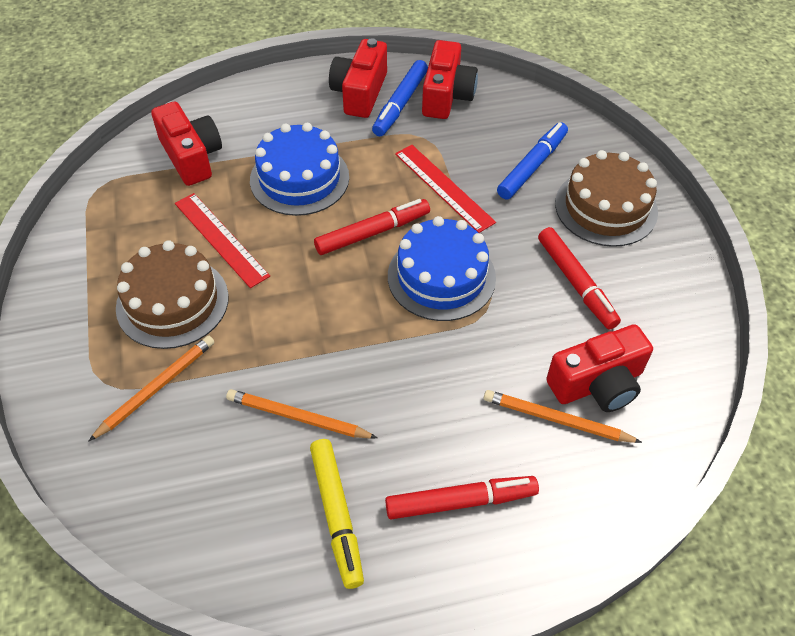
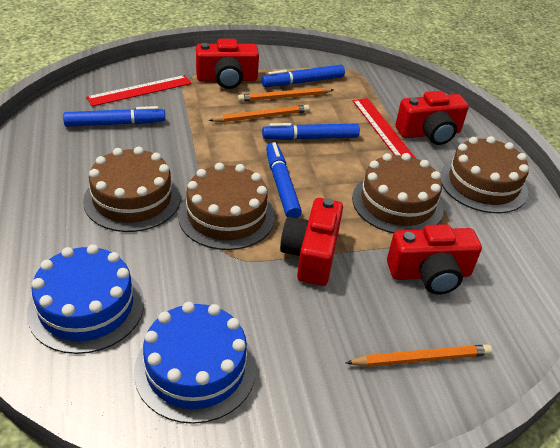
blue marker: [372,60,428,136] [497,122,568,199] = 2 -> [63,106,165,127] [261,65,345,87] [262,123,360,140] [266,142,302,218] = 4
brown cake: [116,240,229,349] [555,150,658,247] = 2 -> [83,147,180,232] [178,163,275,250] [352,153,444,234] [440,136,529,213] = 4
red marker: [314,199,430,255] [385,476,539,519] [538,227,621,329] = 3 -> none = 0
yellow marker: [310,439,364,589] = 1 -> none = 0

